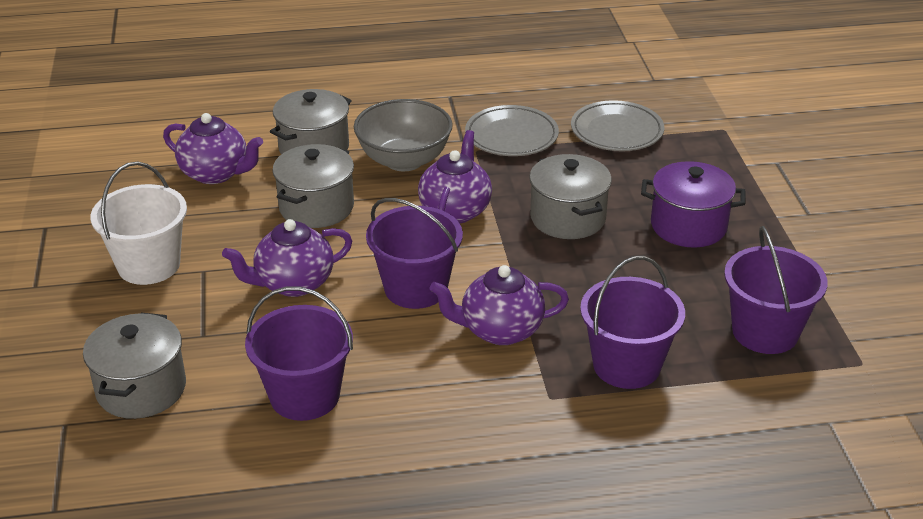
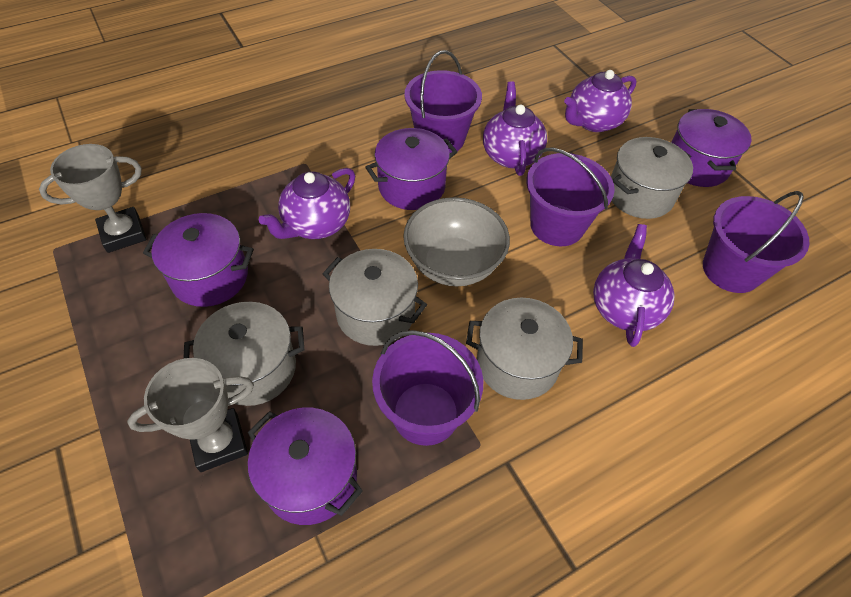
grey plate: [465,105,559,156] [571,100,665,151] = 2 -> none = 0
grey trophy: none = 0 -> [39,144,147,253] [127,358,254,472] = 2
purple pot: [641,161,745,248] = 1 -> [143,213,254,307] [247,408,363,525] [365,128,457,210] [671,109,752,187] = 4
white bucket: [90,162,187,285] = 1 -> none = 0

